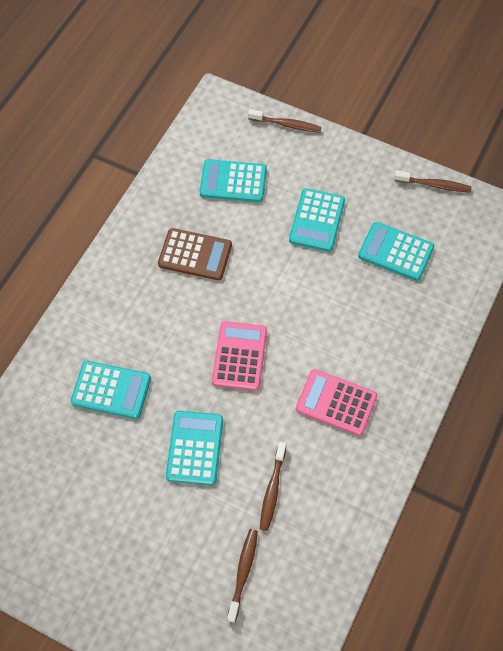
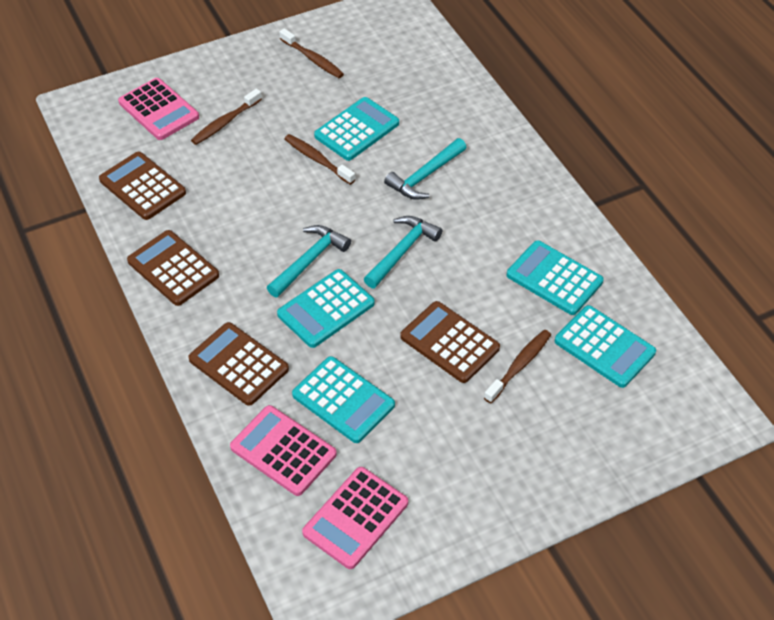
brown calculator: [158,228,232,280] = 1 -> [99,152,186,220] [127,230,219,306] [188,322,289,406] [400,301,500,383] = 4
pink calculator: [212,321,267,391] [296,369,377,436] = 2 -> [118,78,199,140] [230,405,337,496] [302,467,408,569] = 3
turquoise hammer: none = 0 -> [267,225,351,298] [364,216,442,288] [384,138,467,200] = 3

